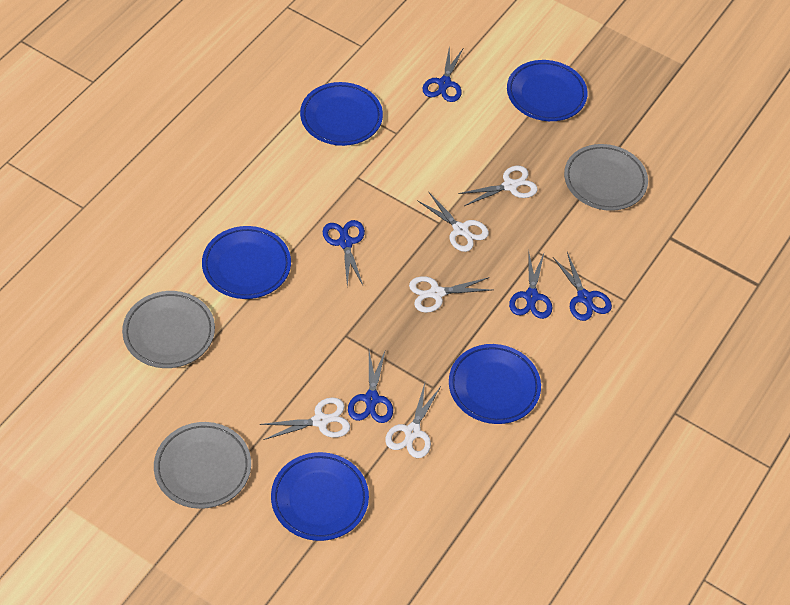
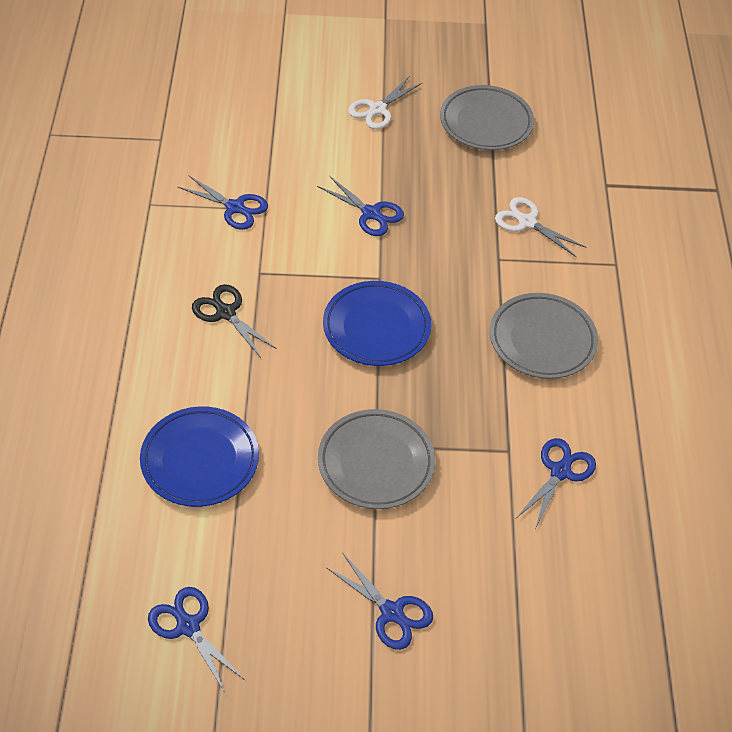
black scissors: none = 0 -> [192,284,277,358] = 1
blue plate: [202,226,291,299] [271,452,369,541] [300,82,383,146] [449,344,541,424] [507,60,588,121] = 5 -> [140,406,259,507] [323,281,431,366] = 2
white scissors: [260,397,350,440] [385,383,440,458] [409,276,492,313] [417,191,489,252] [458,166,538,206] = 5 -> [348,77,423,129] [495,197,586,257] = 2

